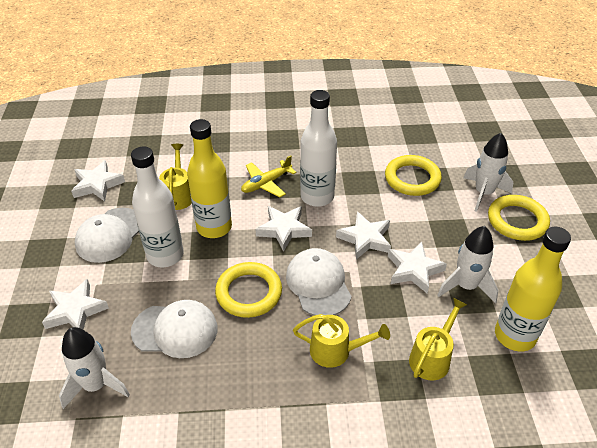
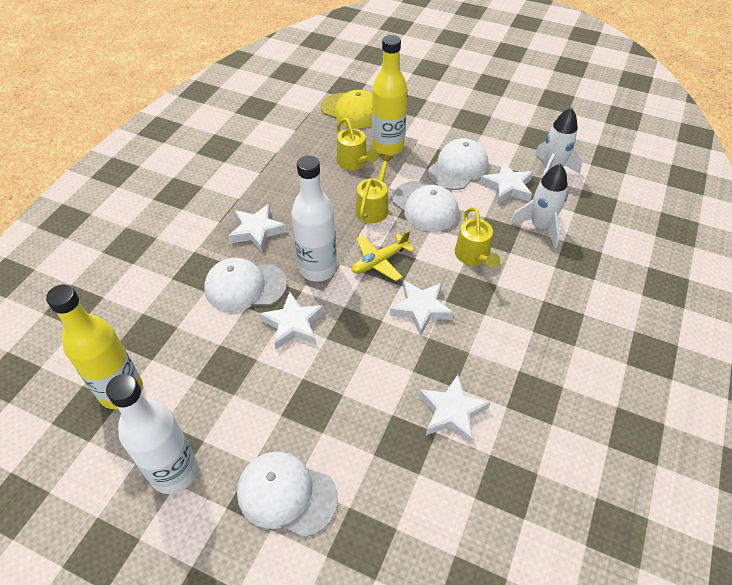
white cap: [75,208,139,263] [131,300,218,358] [286,248,352,316] = 3 -> [204,258,287,312] [237,452,338,537] [392,181,459,231] [427,138,488,190] = 4
white rocket: [59,327,130,409] [438,226,498,304] [464,133,514,212] = 3 -> [510,163,568,248] [535,108,582,179] = 2
yellow cap: none = 0 -> [321,90,372,128] = 1
yellow ring: [215,262,282,318] [385,155,442,196] [488,195,550,241] = 3 -> none = 0

